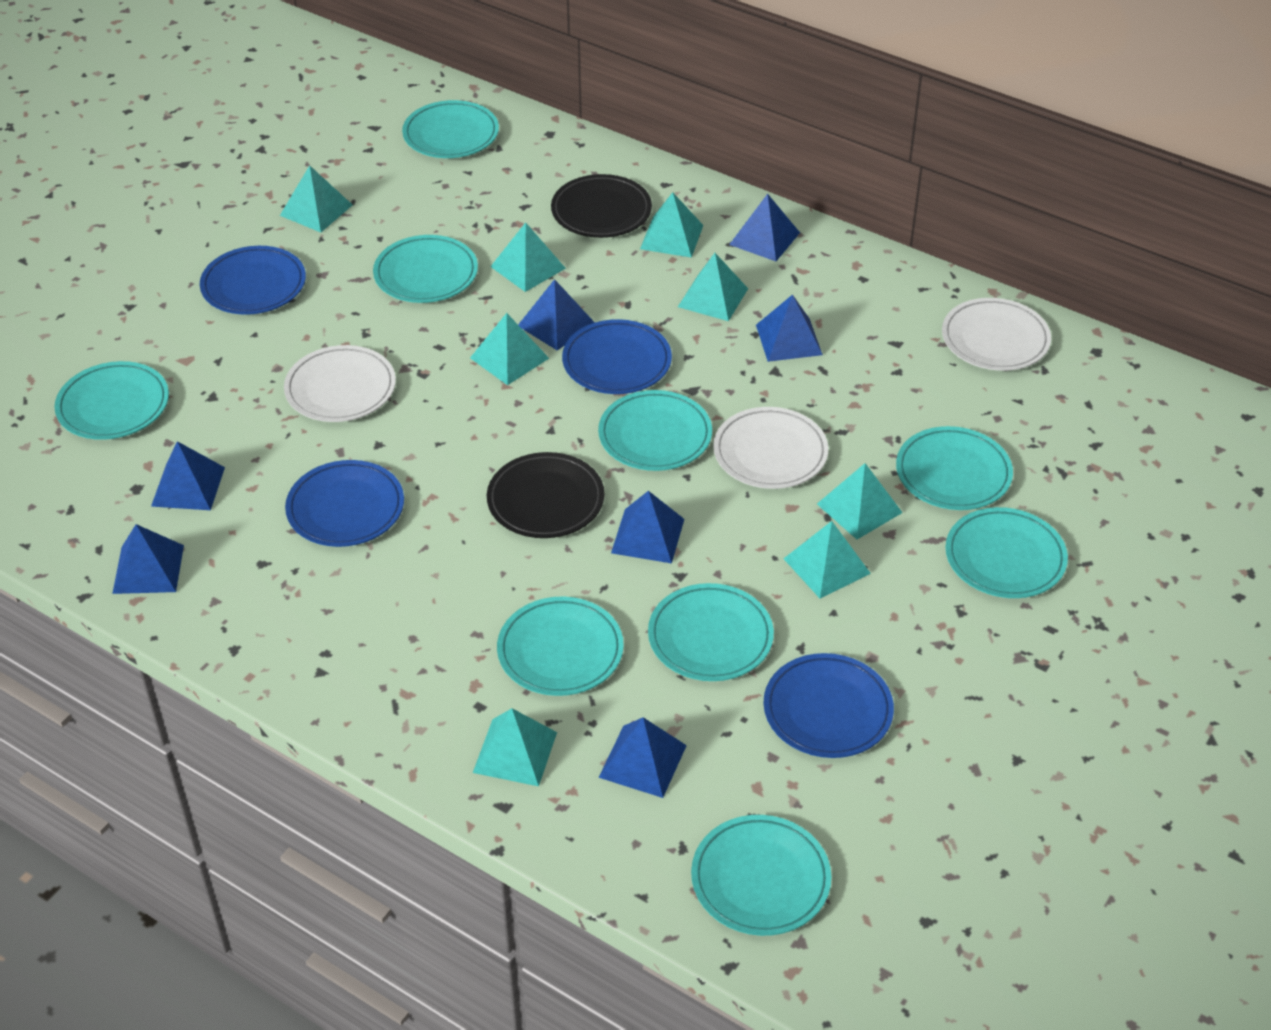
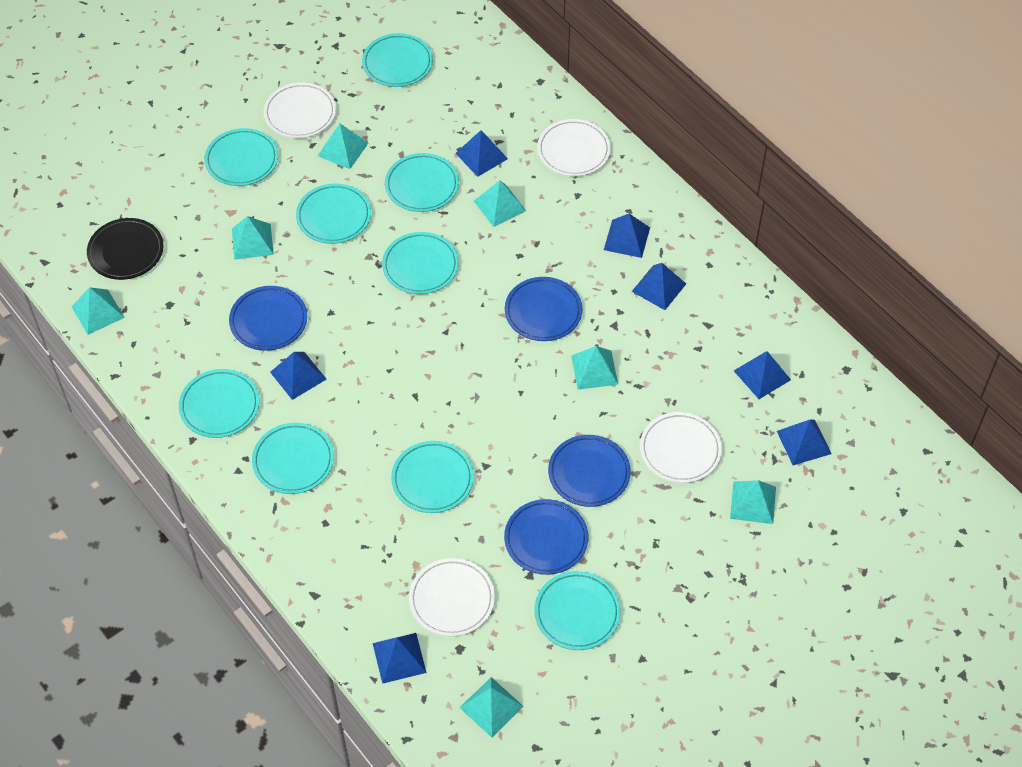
black plate: [487,452,605,538] [551,174,652,238] = 2 -> [87,218,164,280] = 1
turquoise pyramid: [280,165,352,232] [470,313,549,385] [473,708,557,786] [490,222,566,292] [640,192,703,258] [678,253,748,321] [783,521,871,598] [817,463,903,539] = 8 -> [71,287,125,335] [232,216,274,260] [317,124,368,169] [459,677,524,737] [474,180,526,227] [571,346,618,390] [730,480,776,524] = 7
white plate: [284,345,396,422] [713,407,829,489] [942,298,1051,371] = 3 -> [264,82,336,138] [409,558,495,637] [537,119,611,176] [640,412,722,483] = 4

